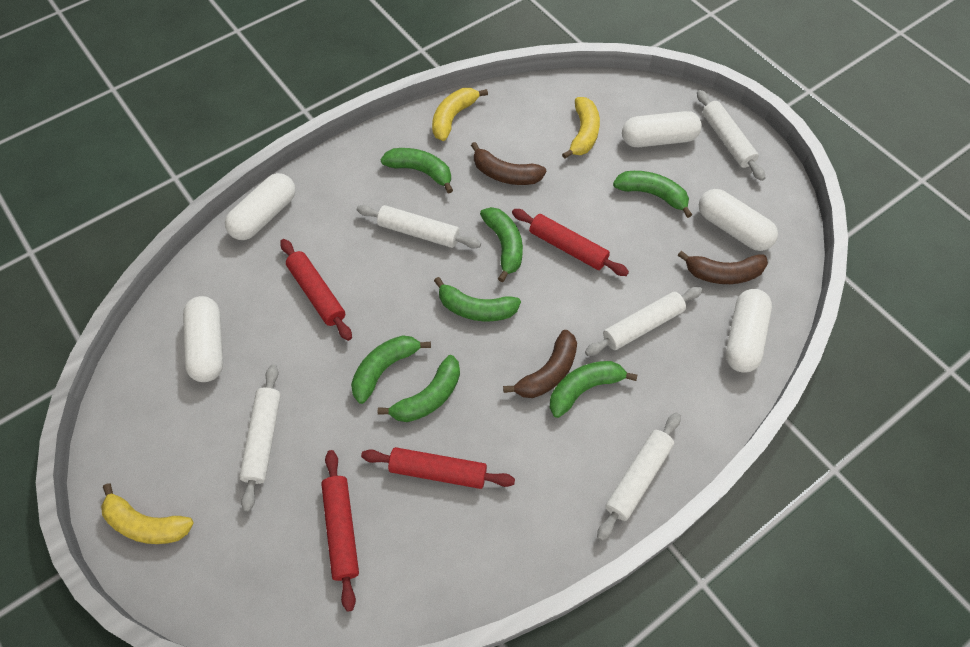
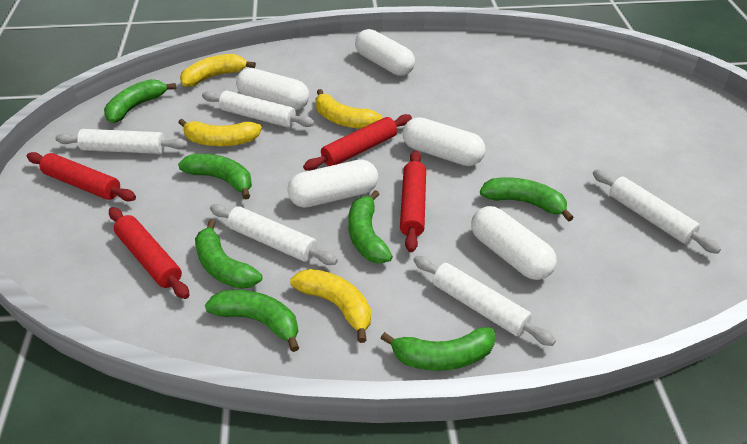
brown banana: [471,142,546,185] [503,330,577,398] [678,251,768,284] = 3 -> none = 0
yellow banana: [101,483,194,544] [432,88,488,141] [562,97,600,159] = 3 -> [178,119,262,146] [180,54,256,87] [290,269,371,343] [315,89,382,129] = 4

